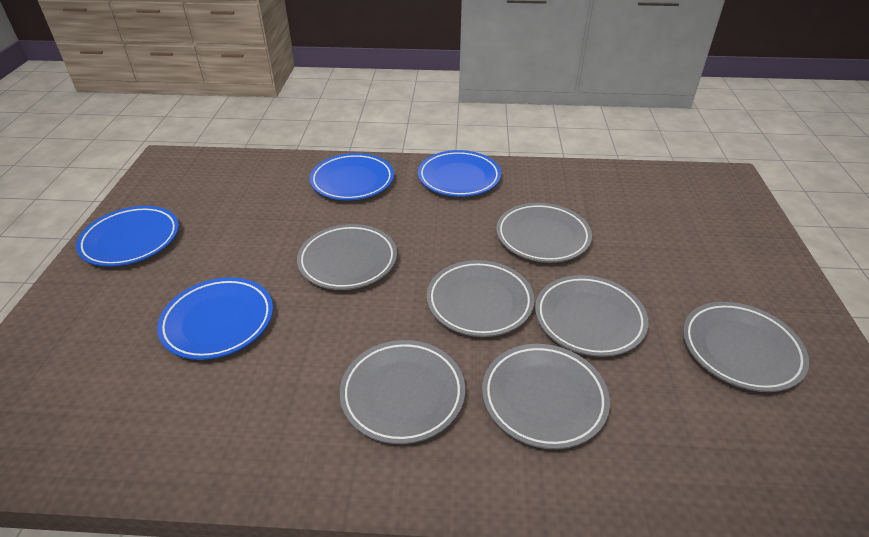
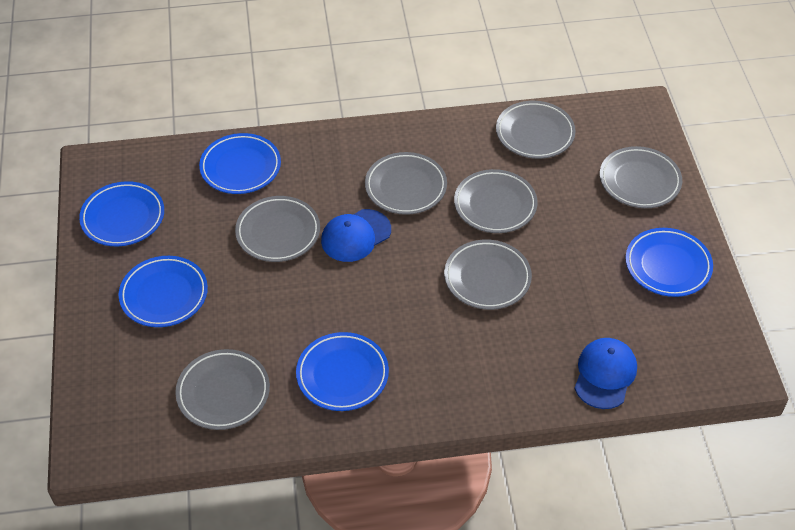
blue cap: none = 0 -> [321,209,391,262] [574,338,637,409] = 2
blue plate: [76,206,179,267] [157,277,273,360] [310,153,394,200] [418,150,501,197] = 4 -> [79,181,164,246] [119,256,208,327] [199,133,281,194] [296,332,389,411] [626,228,713,297] = 5

